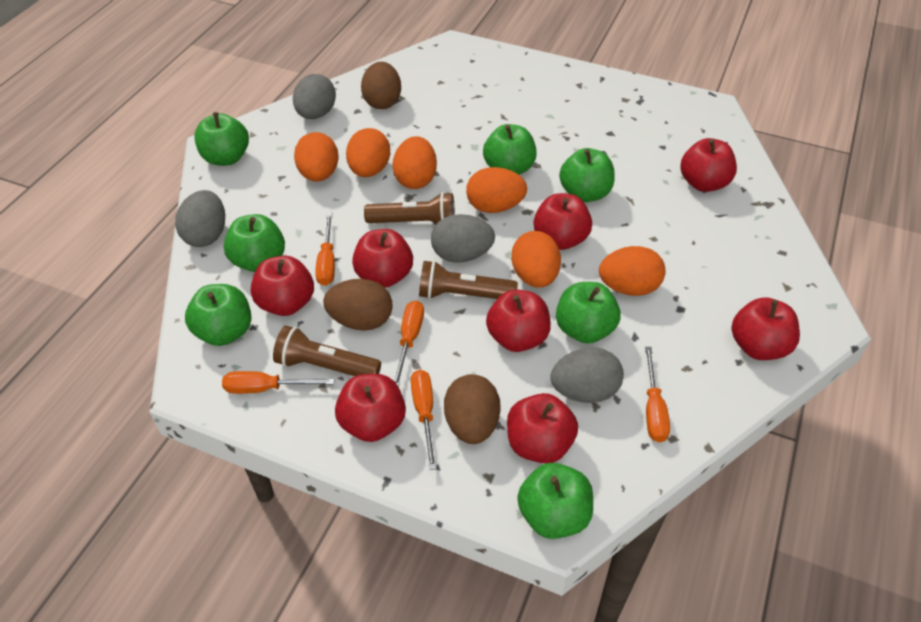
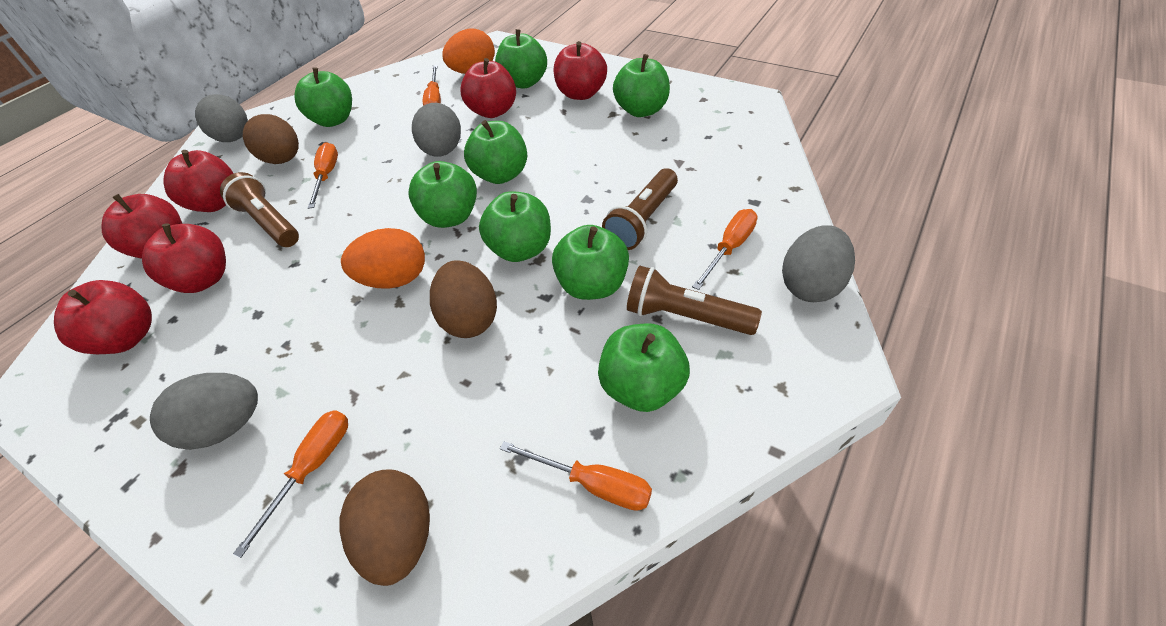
green apple: [185,284,251,346] [195,112,249,166] [224,214,285,272] [483,124,537,175] [517,463,593,539] [556,282,621,344] [559,148,615,202] = 7 -> [295,67,352,127] [408,161,477,228] [464,120,527,184] [479,191,551,262] [495,29,547,89] [552,225,629,300] [598,323,690,412] [613,54,670,117] = 8
orange egg: [294,132,338,182] [346,128,390,177] [392,136,437,189] [466,167,527,213] [511,231,561,288] [599,246,666,296] = 6 -> [341,228,425,289] [442,29,495,74] = 2
red apple: [251,255,314,316] [335,374,406,442] [352,229,413,288] [486,289,551,352] [507,393,578,463] [534,193,592,250] [680,138,737,192] [732,297,800,360] = 8 -> [54,280,152,354] [101,194,182,259] [142,223,226,293] [164,150,234,212] [460,58,516,118] [554,41,607,100] = 6

